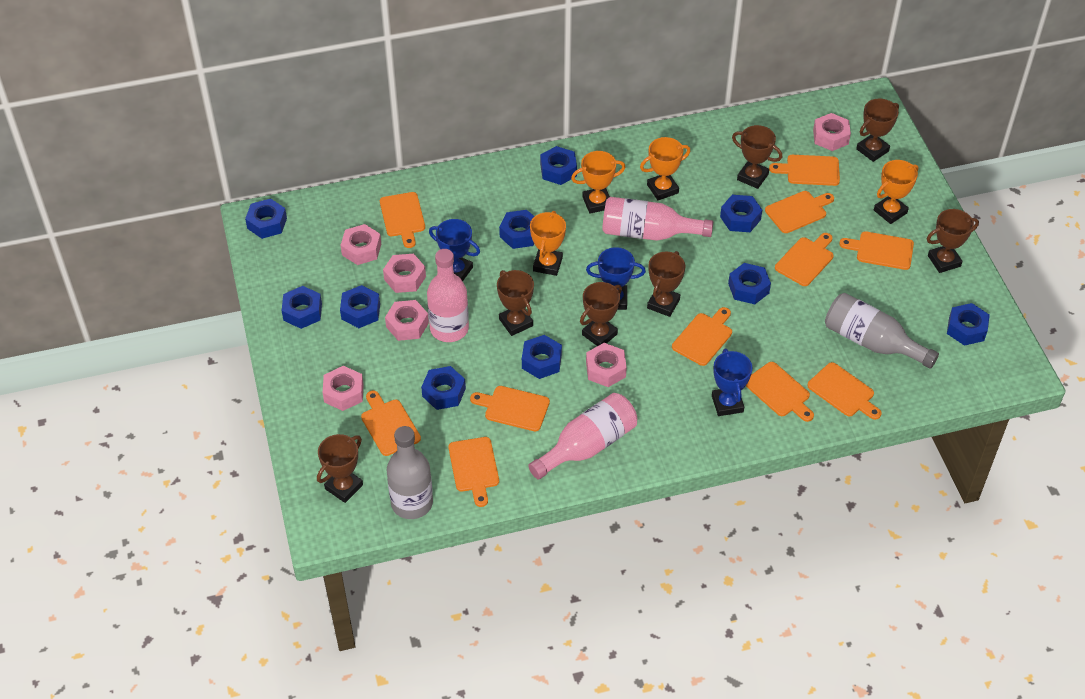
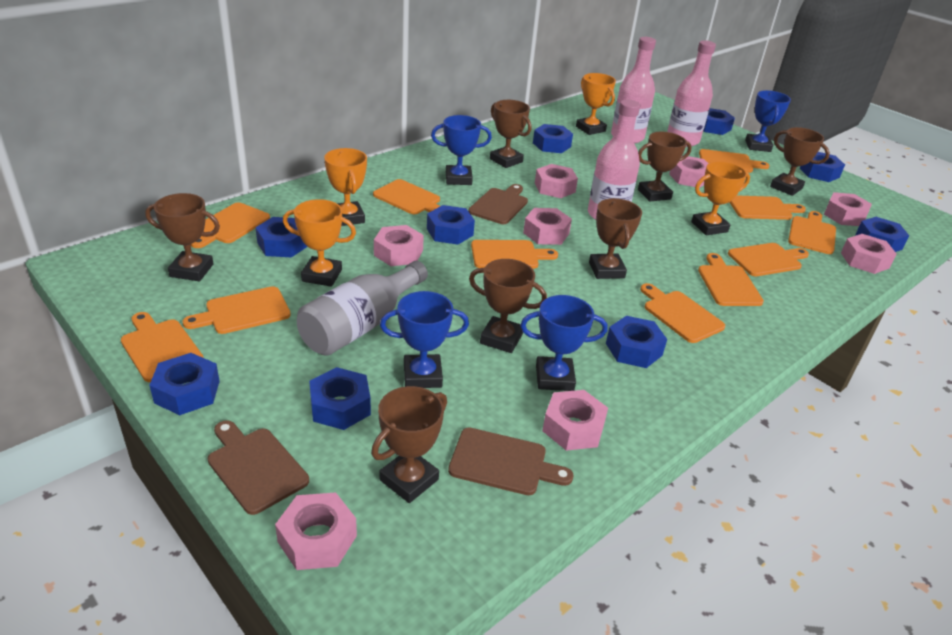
blue nut: [245,198,287,239] [282,286,322,329] [340,285,380,328] [421,366,466,410] [499,210,535,249] [522,335,562,379] [540,146,577,185] [720,195,762,232] [728,263,771,304] [947,303,990,346] = 10 -> [149,353,220,415] [255,217,308,258] [309,367,371,430] [427,205,475,245] [533,124,573,153] [606,316,667,368] [703,108,735,135] [800,152,845,182] [855,217,909,252] = 9
blue trophy: [429,219,480,282] [586,247,646,310] [712,349,753,416] = 3 -> [380,291,469,388] [431,115,492,185] [520,295,608,391] [745,90,791,152] = 4
brown cutting board: none = 0 -> [208,420,309,515] [448,427,573,495] [468,184,528,224] = 3
grey bottle: [387,426,433,519] [825,293,939,369] = 2 -> [297,261,428,356] = 1
pink nut: [323,366,364,411] [341,224,381,265] [383,254,426,293] [385,300,429,341] [586,343,627,387] [813,113,851,151] = 6 -> [275,493,357,570] [374,225,424,266] [523,208,572,245] [535,164,578,198] [542,390,608,451] [669,156,709,188] [824,192,872,226] [841,234,896,274] = 8

